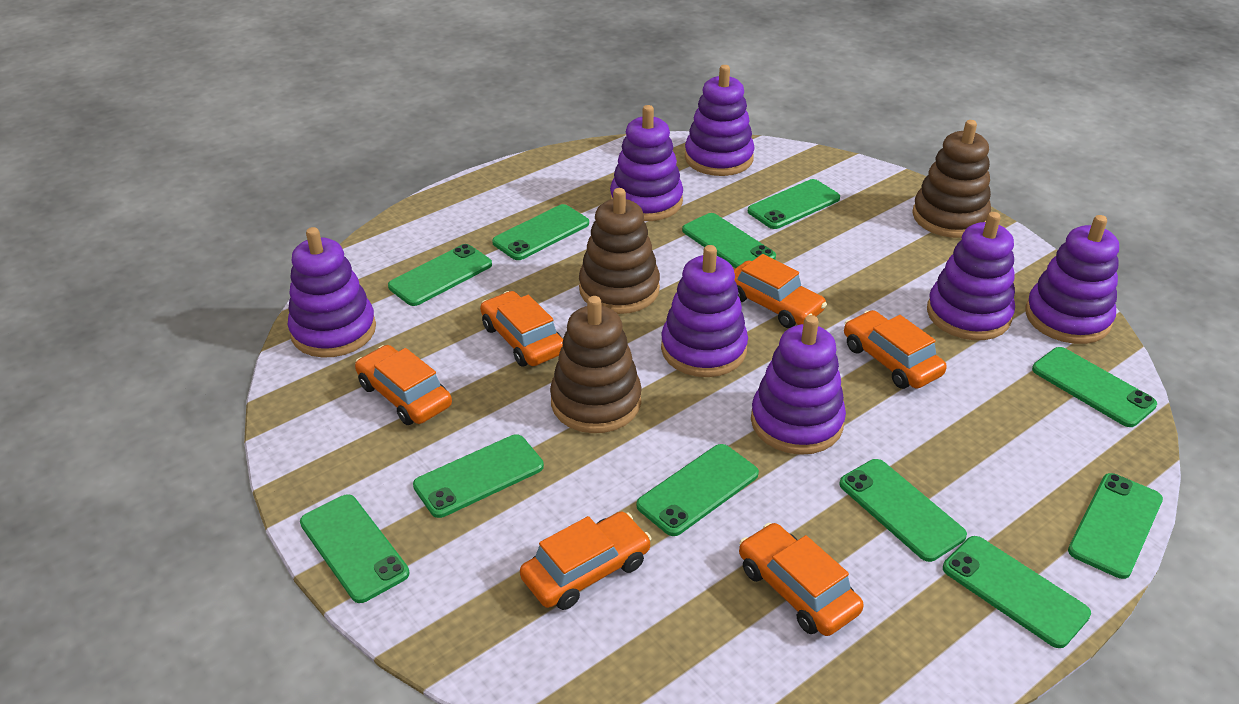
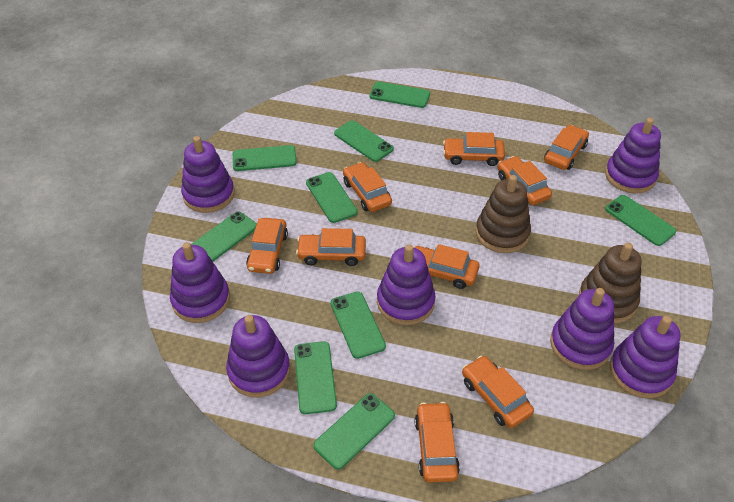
brown stacking toy: [550,296,642,433] [579,188,660,314] [912,120,991,238] = 3 -> [476,175,531,253] [579,243,642,323] = 2
green phone: [300,494,409,603] [388,244,492,306] [413,435,544,518] [492,204,589,260] [637,444,759,536] [682,213,776,268] [748,179,840,229] [839,459,967,562] [943,536,1091,648] [1032,347,1157,427] [1068,473,1163,579] = 11 -> [191,212,257,261] [233,145,297,171] [294,341,337,414] [306,172,358,223] [313,393,395,469] [331,292,386,359] [334,120,394,162] [370,81,430,108] [605,195,676,246] = 9
orange car: [355,345,452,425] [480,291,563,367] [520,512,651,610] [734,254,827,328] [739,523,864,636] [844,310,947,389] = 6 -> [246,218,288,274] [296,228,366,266] [343,162,392,212] [414,244,479,289] [415,402,460,483] [443,132,505,166] [462,355,534,428] [497,156,552,205] [544,125,589,170] = 9

